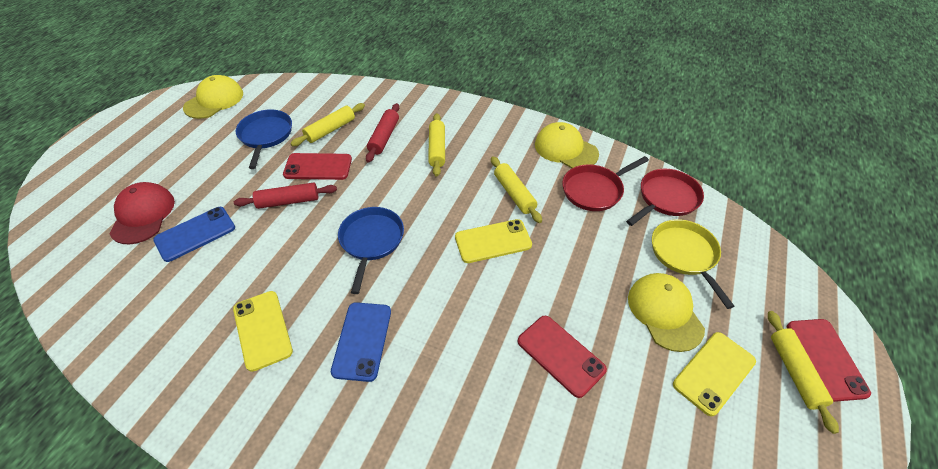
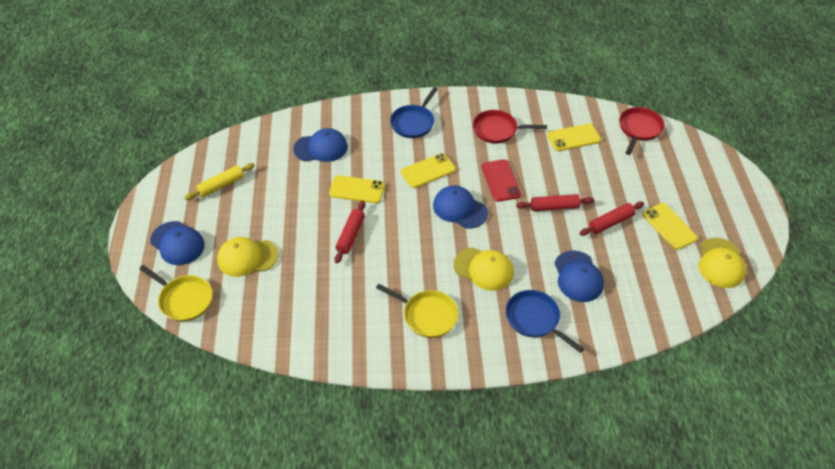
blue cap: none = 0 -> [150,221,205,265] [293,128,348,162] [433,185,488,228] [555,251,604,302] = 4
blue phone: [153,207,235,262] [331,302,391,382] = 2 -> none = 0
red cap: [109,182,175,244] = 1 -> none = 0
red phone: [283,153,352,180] [518,316,607,398] [787,319,871,402] = 3 -> [482,159,521,202] = 1
red rolling pin: [234,182,337,209] [366,103,399,163] = 2 -> [334,201,365,264] [516,194,595,211] [580,202,644,236] = 3
yellow pan: [652,219,735,309] = 1 -> [139,265,213,322] [376,284,458,338] = 2
yellow phone: [233,291,293,372] [455,219,532,263] [673,332,756,416] = 3 -> [329,175,385,203] [401,153,456,188] [547,124,601,151] [643,203,698,250] = 4
yellow rolling pin: [290,103,365,146] [428,113,445,177] [491,156,542,223] [768,311,839,434] = 4 -> [184,163,255,200] = 1

